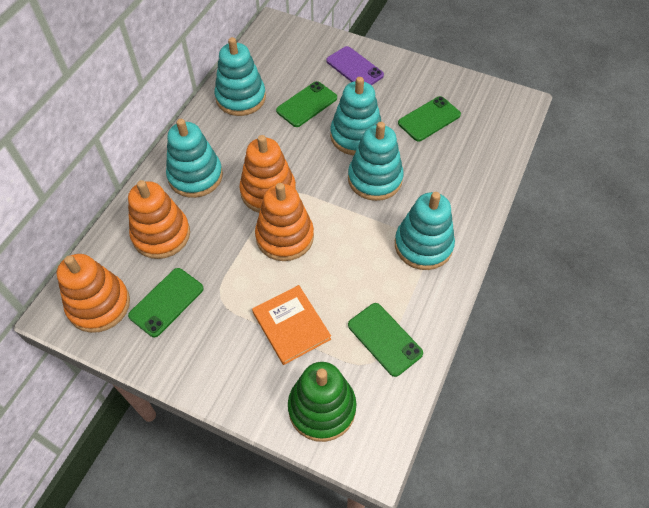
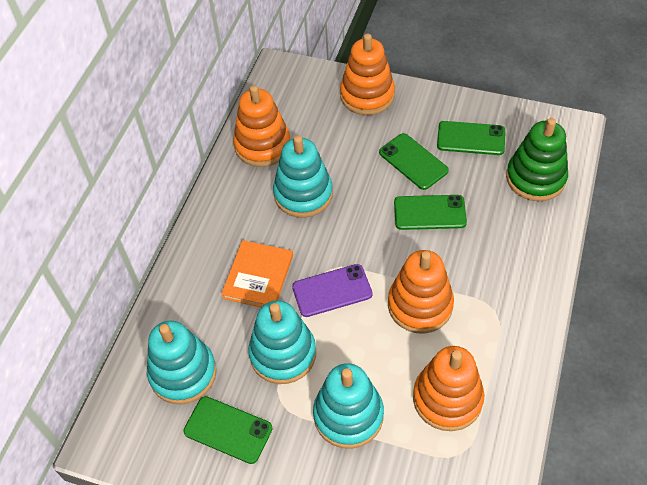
turquoise stacking toy: [166,119,223,198] [215,37,266,116] [330,77,381,155] [348,122,404,201] [395,192,455,270] = 5 -> [147,321,217,404] [248,300,316,384] [273,135,333,218] [313,363,384,449] = 4

